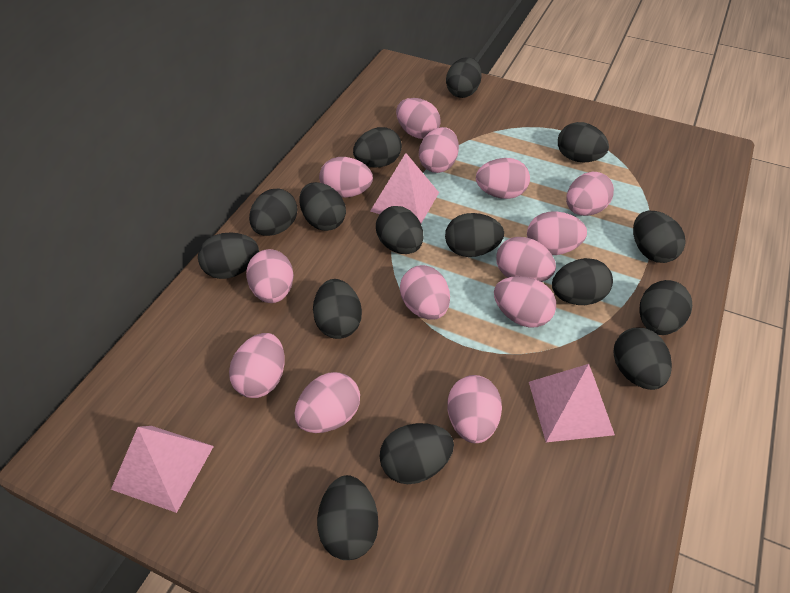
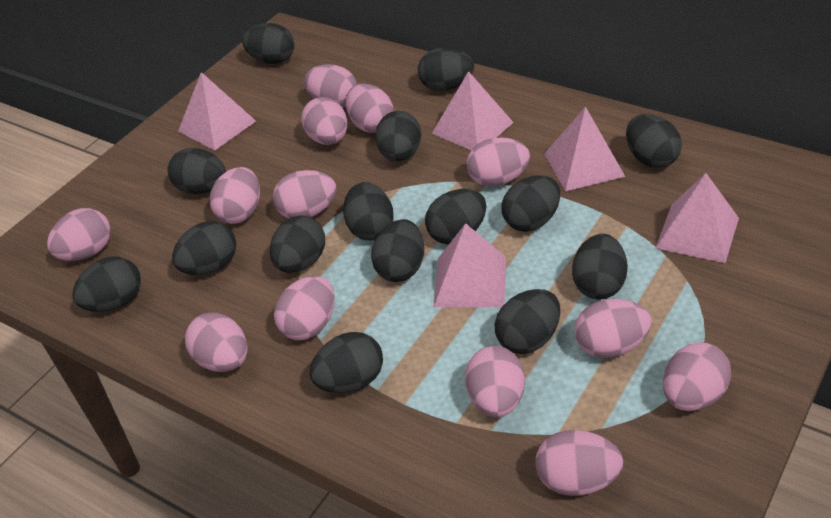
pink pyramid: [111,426,214,513] [370,153,439,223] [529,364,615,442] = 3 -> [178,72,256,150] [432,71,514,150] [434,223,506,307] [544,107,625,191] [656,173,739,263] = 5

